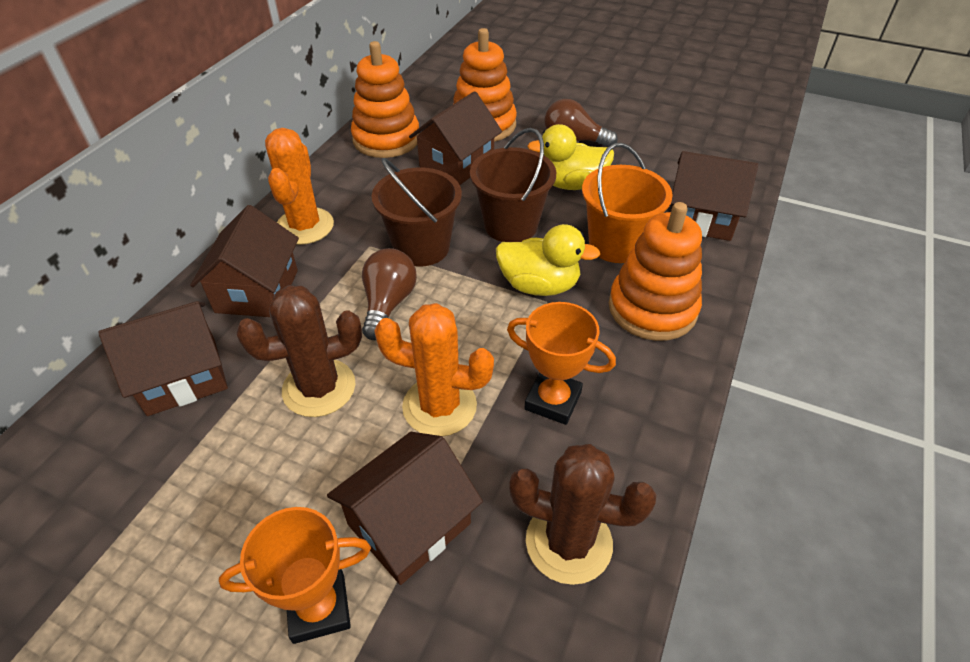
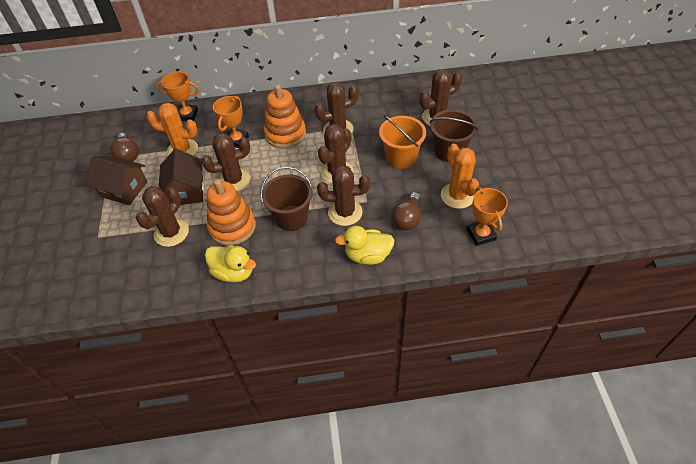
brown cactus: [236,285,362,417] [509,444,656,585] = 2 -> [136,187,189,247] [201,133,250,191] [314,82,358,134] [317,165,370,226] [318,124,354,183] [420,69,462,126] = 6
brown house: [98,301,228,416] [190,205,299,317] [327,432,483,585] [409,91,502,185] [671,151,758,241] = 5 -> [87,156,147,205] [159,148,204,205] = 2
orange stacking toy: [351,41,420,158] [453,28,517,142] [609,202,702,341] = 3 -> [207,179,256,245] [264,84,306,148] = 2
orange trophy: [219,507,371,644] [507,302,616,425] = 2 -> [156,71,199,121] [213,96,249,148] [467,187,508,246] = 3

